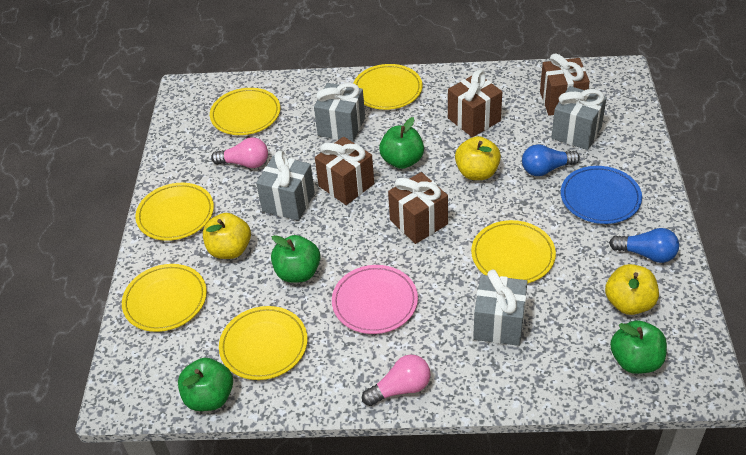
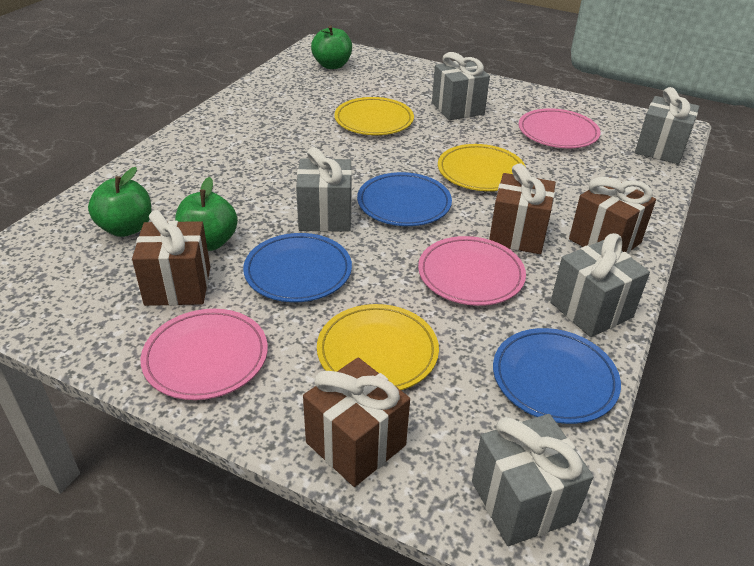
blue light bulb: [522,144,580,176] [609,228,679,263] = 2 -> none = 0
blue plate: [561,166,642,224] = 1 -> [243,233,352,302] [357,172,452,226] [493,328,621,424] = 3
green apple: [178,358,233,411] [271,235,320,283] [379,117,424,169] [610,320,667,374] = 4 -> [88,167,151,237] [175,177,238,251] [311,26,352,69] = 3
grey gift: [256,151,315,221] [314,83,365,142] [473,269,527,346] [551,86,607,150] = 4 -> [296,147,352,232] [432,52,490,120] [472,414,593,546] [551,233,650,337] [635,87,700,164] = 5
pink light bulb: [211,137,268,168] [362,355,430,406] = 2 -> none = 0
pink plate: [332,265,418,334] = 1 -> [141,309,268,400] [418,236,526,306] [519,108,601,148] = 3
yellow apple: [203,213,251,259] [455,136,501,180] [605,264,659,315] = 3 -> none = 0
yellow plate: [122,264,207,332] [135,183,214,241] [210,88,280,135] [219,306,307,380] [354,64,422,110] [471,220,556,283] = 6 -> [317,304,439,390] [334,97,414,135] [438,144,526,191] = 3

